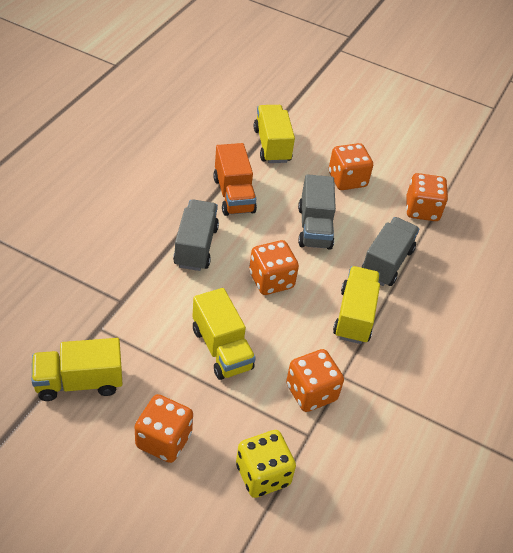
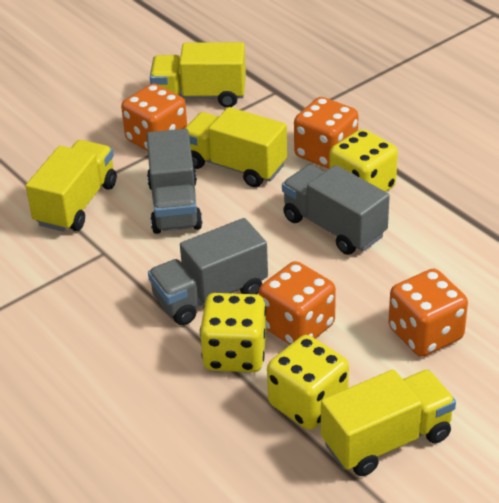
orange dice: [135,394,193,463] [249,240,299,295] [286,349,344,412] [329,143,373,190] [406,173,448,221] = 5 -> [121,84,187,151] [259,261,336,345] [294,97,359,169] [388,269,468,357] = 4
orange truck: [213,143,257,216] = 1 -> none = 0
yellow dice: [236,430,296,498] = 1 -> [200,293,266,372] [267,335,349,430] [329,129,398,192] = 3

